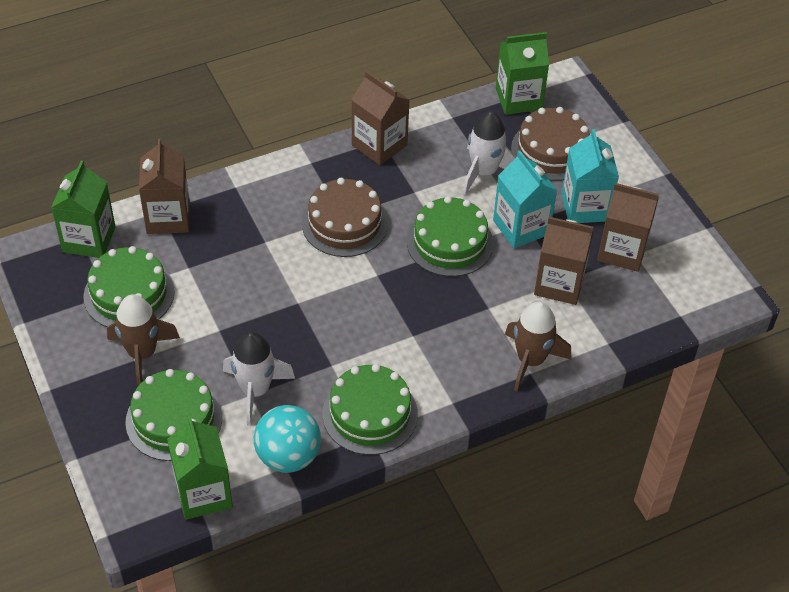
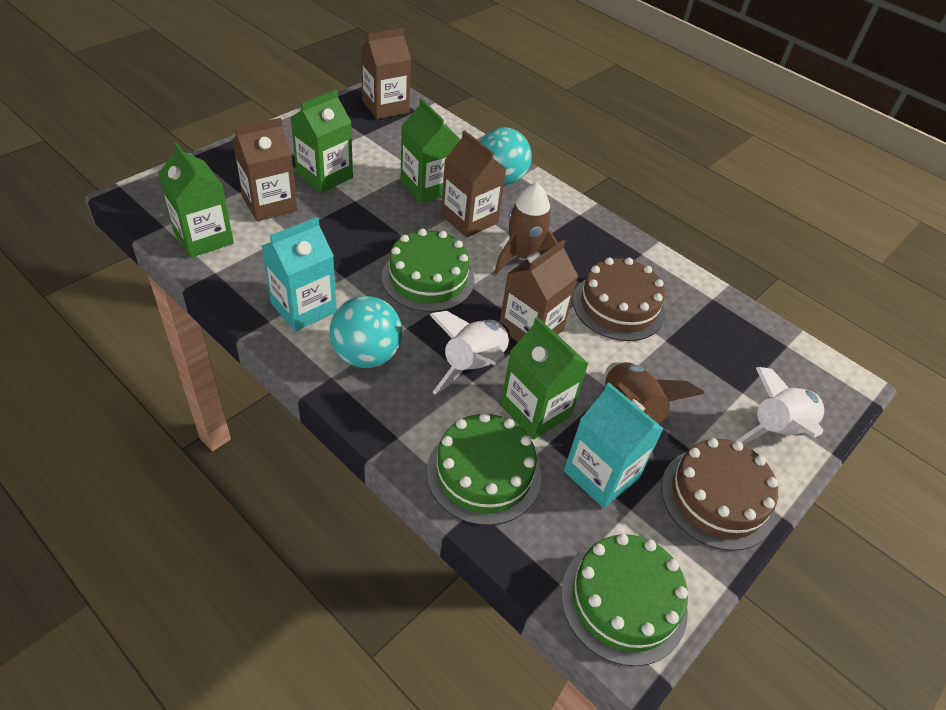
green cake: [83,246,175,327] [125,369,222,461] [322,364,418,455] [407,196,494,277] = 4 -> [382,229,475,312] [427,412,541,525] [561,534,688,666] = 3
green carton: [51,161,116,258] [167,416,233,520] [496,32,549,115] = 3 -> [158,143,234,258] [291,89,353,193] [400,98,459,203] [500,317,588,440] = 4
turquoise ball: [254,405,321,473] = 1 -> [329,296,402,368] [480,127,532,185] = 2

